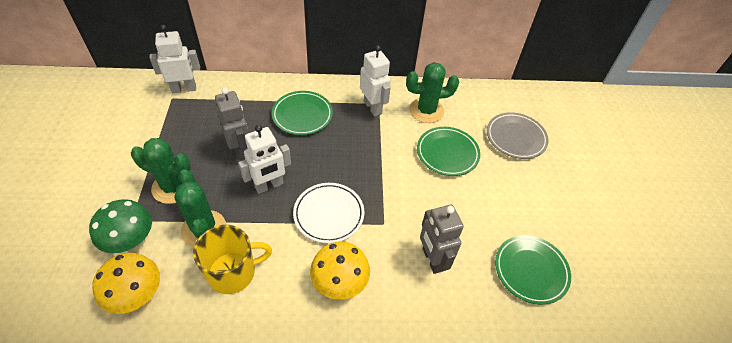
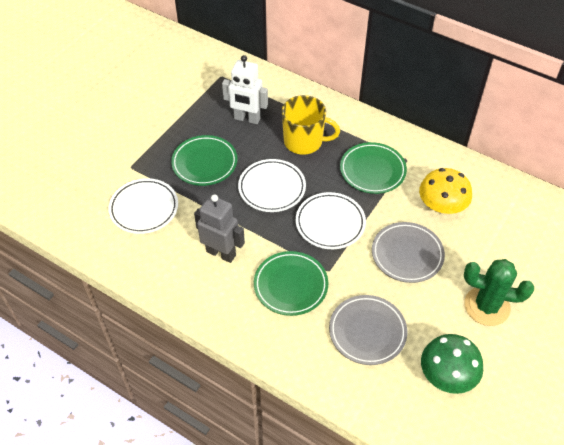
green cactus: [131,138,191,204] [174,169,226,247] [406,62,459,123] = 3 -> [464,259,534,326] = 1
grey plate: [487,112,549,159] = 1 -> [329,295,407,365] [372,222,445,283] = 2
grey robot: [215,88,248,161] [420,205,464,274] = 2 -> [194,194,245,263] = 1
white plate: [293,183,364,243] = 1 -> [108,178,178,234] [238,159,306,212] [296,192,366,249] = 3
white robot: [149,25,200,93] [238,125,291,194] [360,45,391,116] = 3 -> [222,55,268,124] = 1
yellow mushroom: [92,253,160,314] [310,241,370,300] = 2 -> [419,168,472,214] = 1

